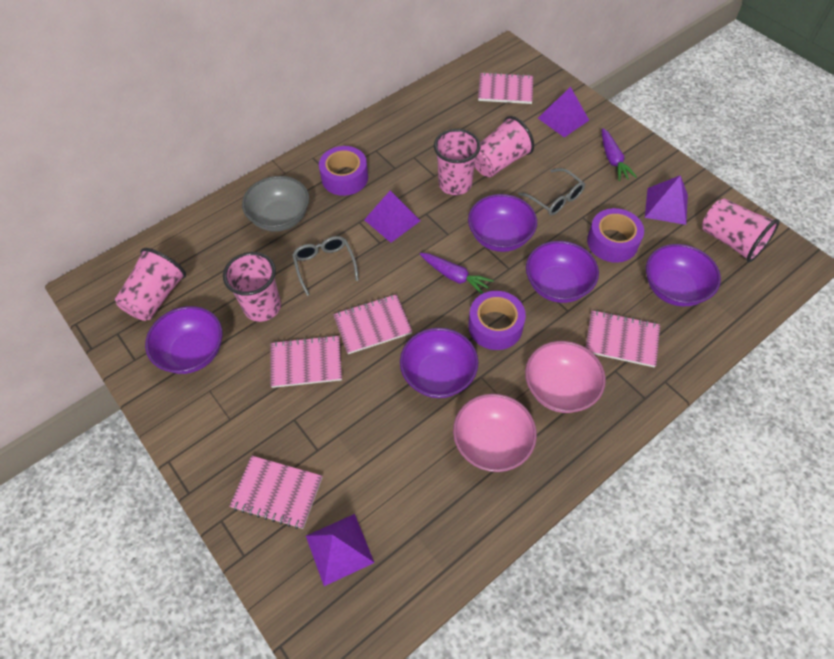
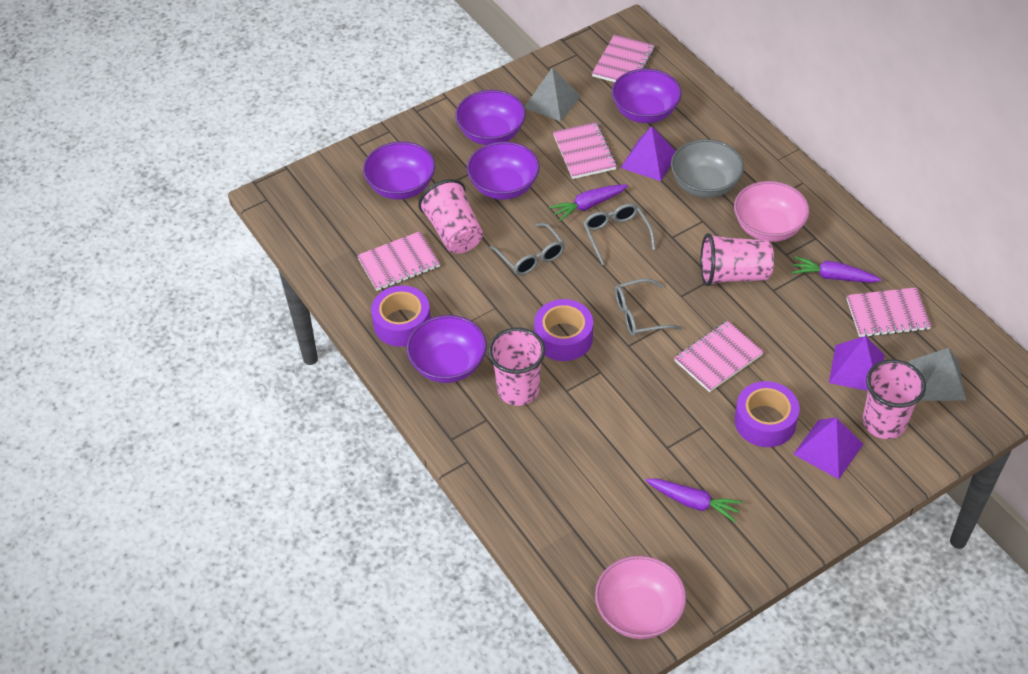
grey glasses: [292,236,359,296] [518,168,585,216] = 2 -> [490,223,565,275] [583,203,655,265] [615,278,682,337] = 3
grey pyramid: none = 0 -> [524,68,581,122] [909,348,967,401] = 2
pink cup: [115,248,186,321] [223,252,281,322] [434,129,480,195] [475,116,534,177] [702,198,780,262] = 5 -> [418,179,483,253] [488,327,545,406] [701,233,774,286] [863,359,926,439] = 4
purple carrot: [420,253,494,294] [602,128,637,181] = 2 -> [549,185,628,222] [646,479,743,522] [792,256,882,283] = 3
purple pyramid: [306,514,375,586] [364,190,421,243] [538,87,589,137] [645,175,688,225] = 4 -> [621,126,676,181] [794,417,863,479] [829,336,884,391] = 3

